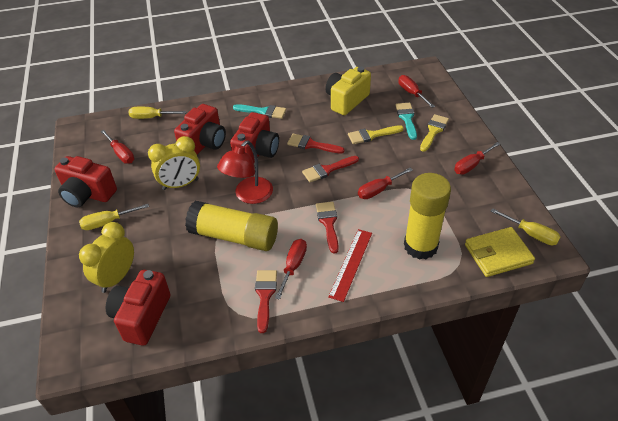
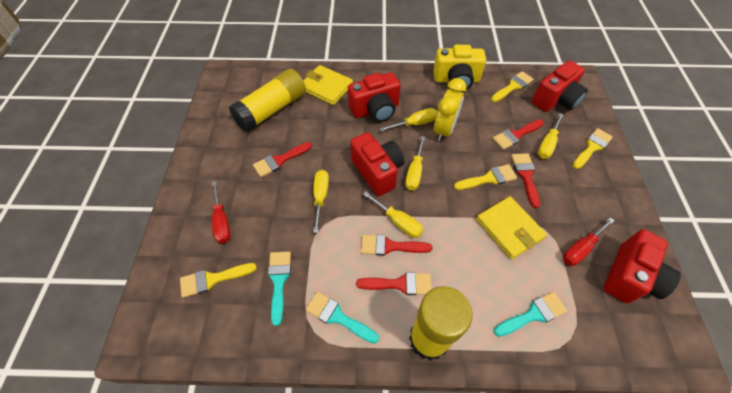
red brush: [255,270,277,333] [287,134,345,154] [302,156,359,182] [316,202,339,254] = 4 -> [253,142,312,177] [356,272,432,295] [361,235,433,256] [493,119,544,150] [511,153,540,208] = 5
red lamp: [217,141,273,204] = 1 -> none = 0
red ruler: [328,229,372,302] = 1 -> none = 0
red screwdriver: [100,130,134,164] [275,239,307,300] [358,168,413,199] [398,75,435,108] [454,142,500,175] = 5 -> [212,181,230,243] [563,217,615,266] = 2
turquoise brush: [233,104,286,119] [395,103,417,140] = 2 -> [268,251,291,326] [305,291,379,344] [494,292,567,337] = 3
yellow brush: [348,125,404,144] [420,114,449,152] = 2 -> [180,263,257,298] [454,164,517,190] [491,71,534,102] [572,128,613,169] = 4
yellow clock: [79,222,134,293] [148,136,200,190] = 2 -> [434,78,467,142] = 1
yellow screwdriver: [79,204,149,230] [129,107,186,119] [491,208,561,245] = 3 -> [313,170,329,233] [363,192,423,238] [380,108,438,132] [405,136,425,190] [538,113,563,159] = 5
yellow wallet: [465,227,535,277] = 1 -> [303,65,353,105] [476,196,547,260] = 2

